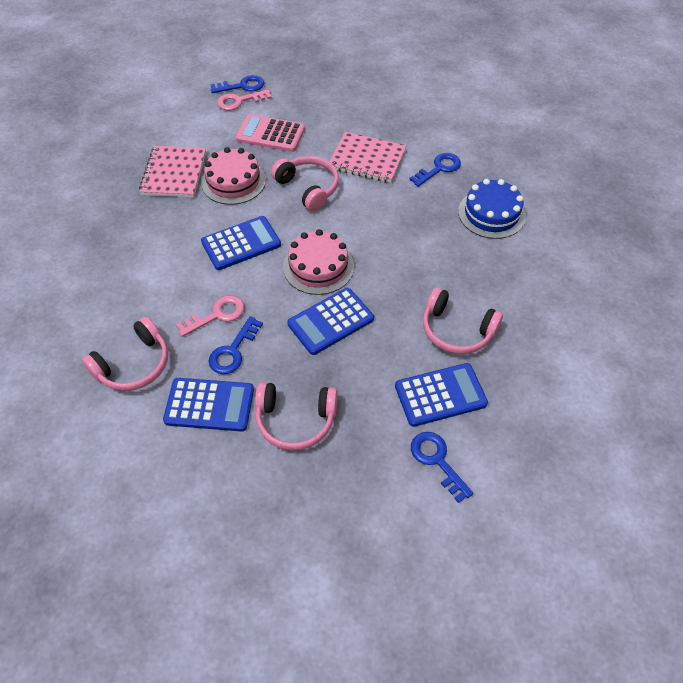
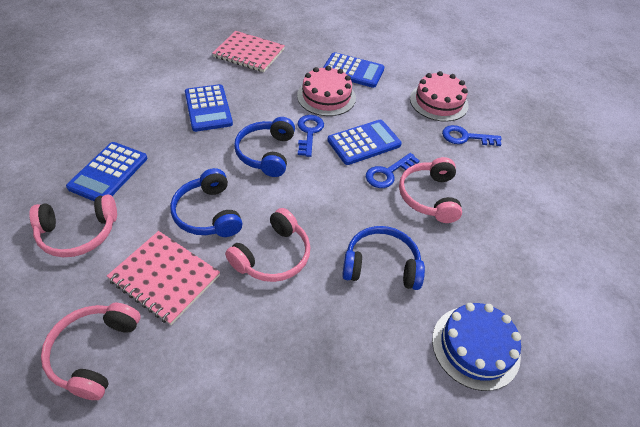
blue headphones: none = 0 -> [170,168,242,237] [234,117,295,177] [342,226,425,290] = 3
blue key: [209,316,263,374] [210,75,264,93] [409,153,461,187] [411,432,474,503] = 4 -> [297,115,324,157] [366,153,420,188] [442,125,502,146] = 3
pink calculator: [236,114,305,152] = 1 -> none = 0
pink key: [176,295,244,337] [217,89,272,111] = 2 -> none = 0

